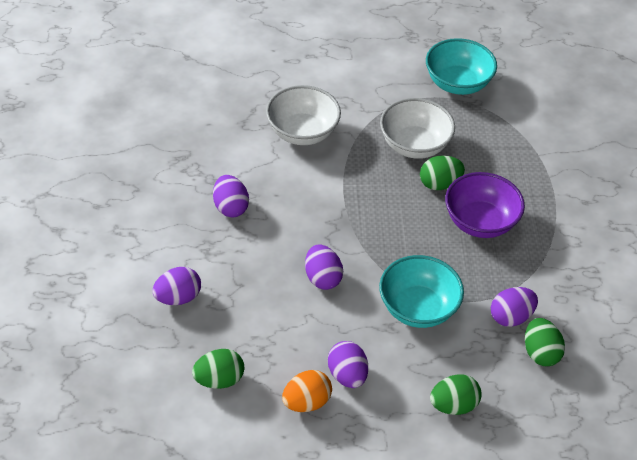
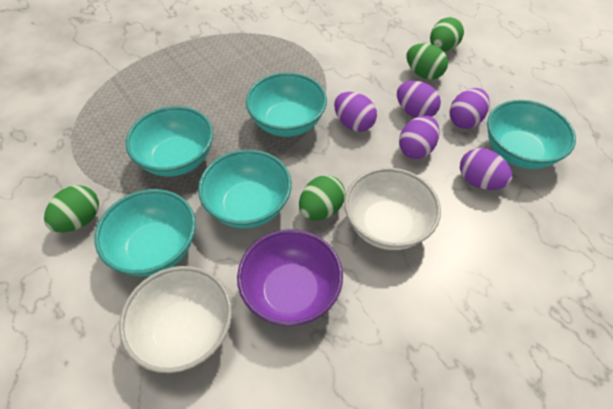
orange egg: [282,370,332,412] = 1 -> none = 0
turquoise bowl: [379,255,464,328] [426,38,497,95] = 2 -> [94,189,196,276] [126,106,213,177] [198,150,292,228] [246,72,327,137] [487,100,576,169] = 5

